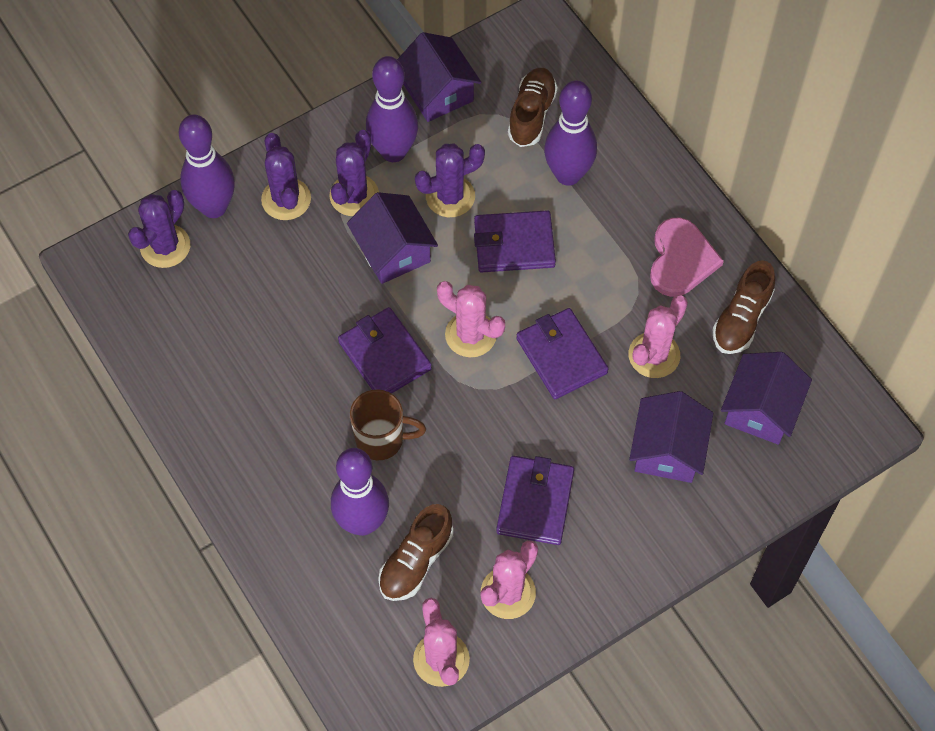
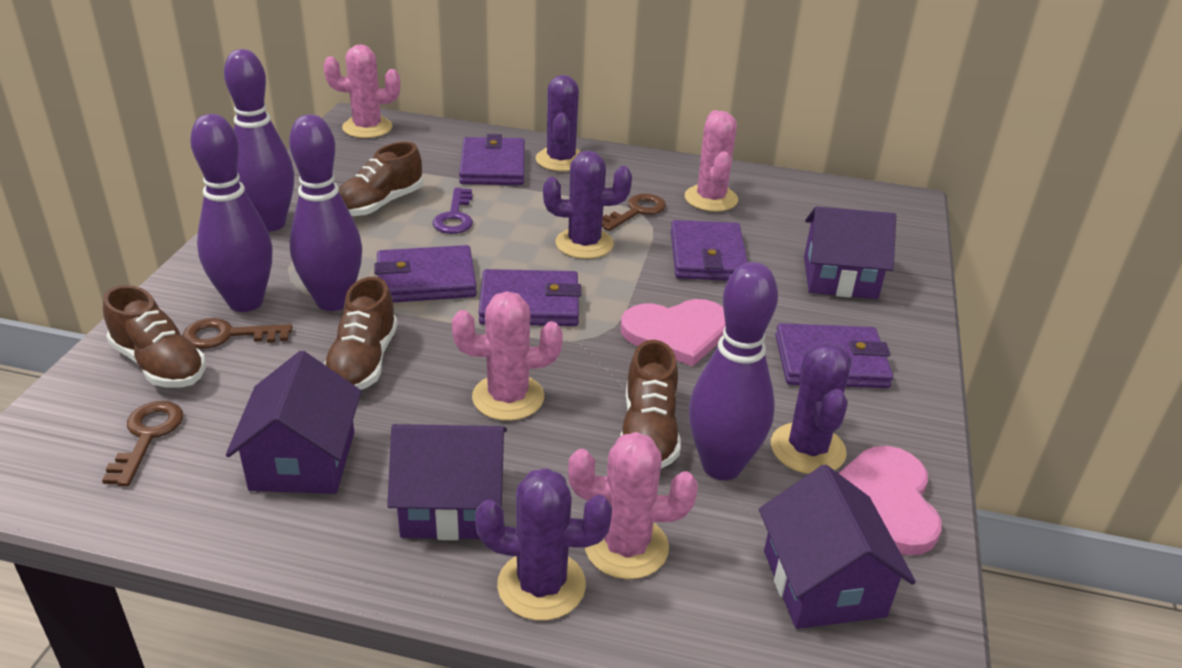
brown key: none = 0 -> [102,401,183,486] [183,318,293,349] [602,193,666,231] = 3
brown mug: [350,390,426,460] = 1 -> none = 0
brown shoe: [378,504,453,601] [508,68,558,147] [713,260,775,354] = 3 -> [103,285,206,388] [324,277,398,390] [339,142,423,217] [620,340,681,469] = 4
pink heart: [650,218,724,297] = 1 -> [621,299,726,366] [839,446,942,556] = 2
purple key: none = 0 -> [432,188,473,234] = 1
purple wallet: [338,307,432,394] [474,210,556,272] [496,456,574,545] [516,308,609,399] = 4 -> [374,245,477,303] [459,134,525,185] [478,269,581,326] [671,220,748,281] [775,323,893,388] = 5

